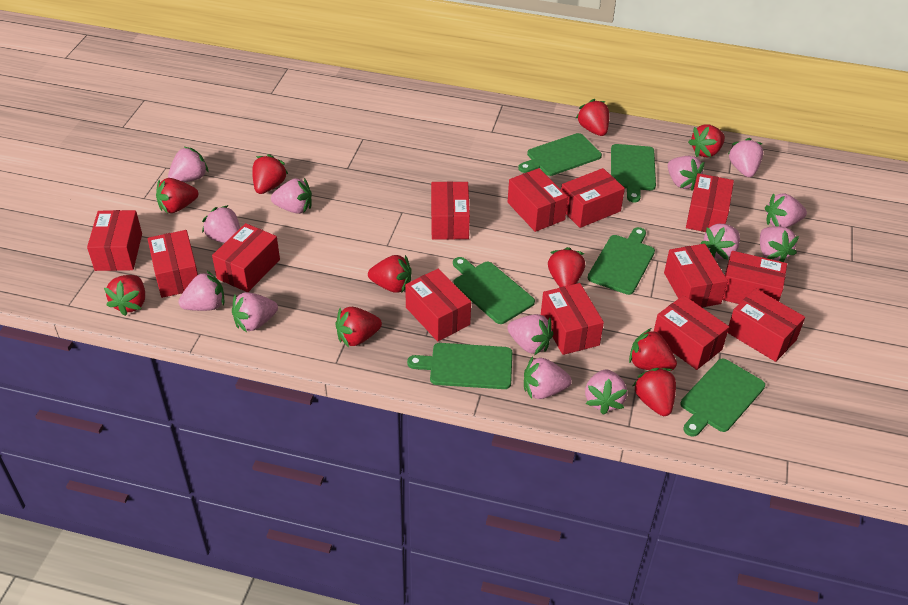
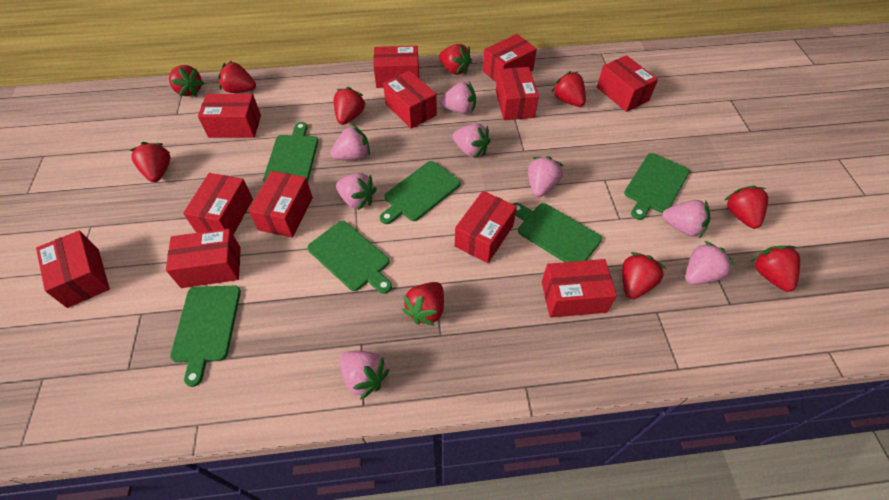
pink strawberry: [168,146,209,182] [179,271,224,311] [202,205,240,243] [232,292,278,332] [271,178,312,214] [507,314,554,355] [524,356,572,399] [585,369,627,415] [668,156,705,191] [700,224,740,260] [728,138,763,177] [760,226,799,262] [765,193,807,228] = 13 -> [331,125,370,160] [336,173,377,210] [340,351,390,400] [440,82,476,114] [452,124,491,158] [528,156,564,197] [662,200,710,238] [685,241,735,285] = 8
red box: [87,210,142,271] [148,230,198,298] [212,223,280,292] [405,269,471,341] [431,181,470,240] [508,168,568,232] [541,283,604,355] [561,168,625,228] [654,295,729,370] [664,244,728,308] [686,173,734,232] [722,251,787,304] [728,288,805,362] = 13 -> [36,230,110,308] [166,229,241,288] [183,173,253,235] [198,94,261,138] [249,171,313,238] [373,46,419,88] [383,70,437,129] [455,191,517,263] [483,34,537,82] [496,67,539,120] [542,259,617,318] [597,55,658,112] = 12

